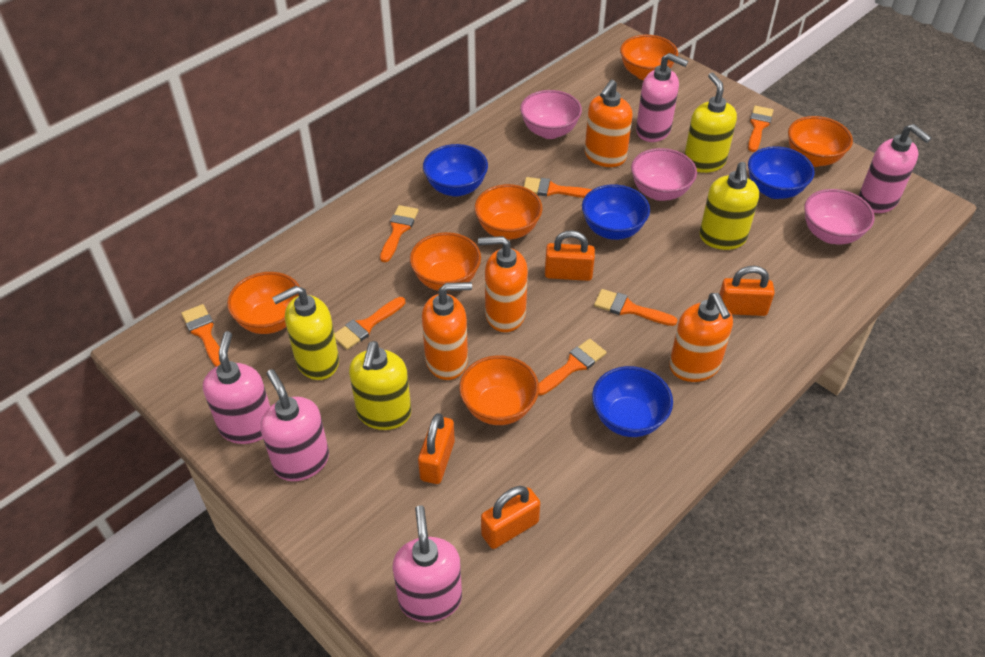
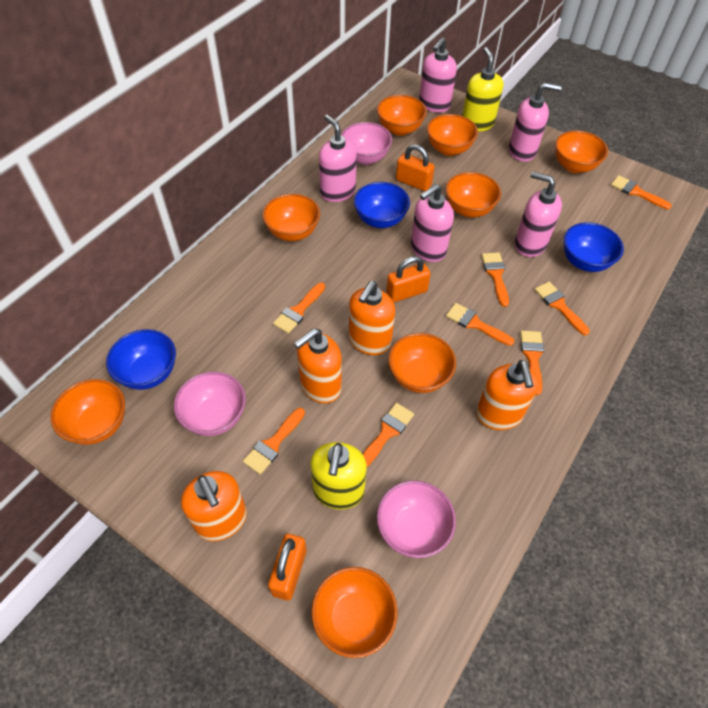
blue bowl: [423,144,488,197] [582,184,650,240] [592,366,673,437] [748,146,815,199] = 4 -> [106,329,176,390] [354,182,410,228] [564,222,624,272] = 3
orange bowl: [227,272,300,334] [410,232,481,291] [459,355,539,425] [475,184,543,239] [620,35,678,80] [788,116,853,167] = 6 -> [50,379,125,445] [263,194,320,241] [311,567,398,658] [377,95,427,136] [388,333,456,393] [427,114,478,156] [446,172,501,218] [555,131,608,173] = 8
orange brush: [181,304,220,367] [334,297,405,350] [380,205,419,262] [524,177,592,198] [538,339,607,395] [594,289,677,326] [748,106,773,152] = 7 -> [243,408,305,475] [273,283,325,334] [363,403,414,467] [446,303,515,346] [482,252,509,307] [520,331,544,395] [534,281,590,336] [611,175,672,209] = 8
orange padlock: [418,413,455,484] [481,486,540,549] [545,230,595,281] [720,266,775,316] = 4 -> [268,534,306,600] [386,256,431,302] [396,144,435,191] = 3
yellow soap dispenser: [272,286,339,380] [349,341,411,430] [684,73,737,173] [700,162,759,250] = 4 -> [310,442,367,510] [462,47,504,132] = 2

